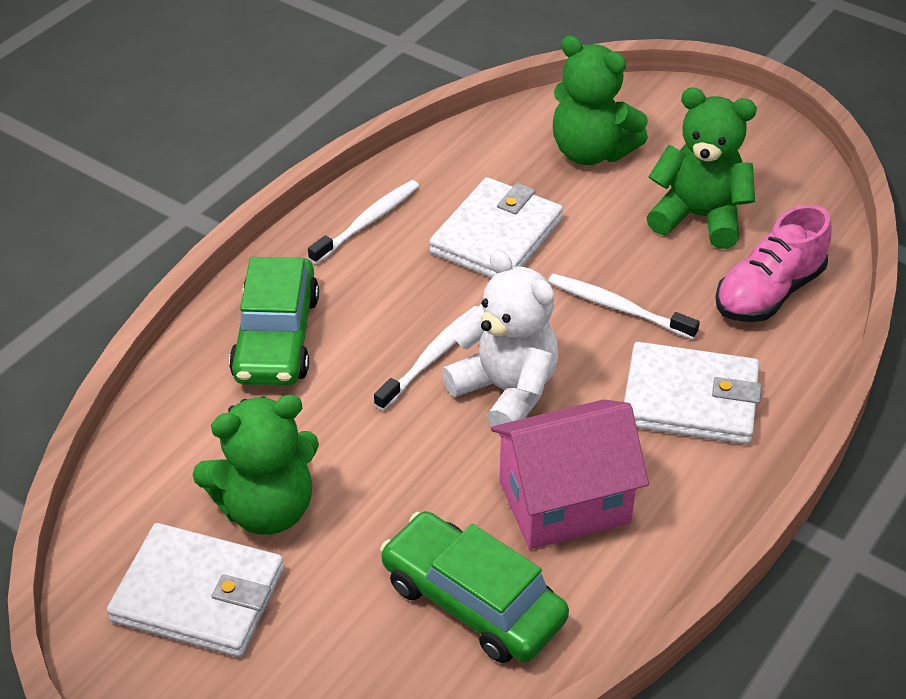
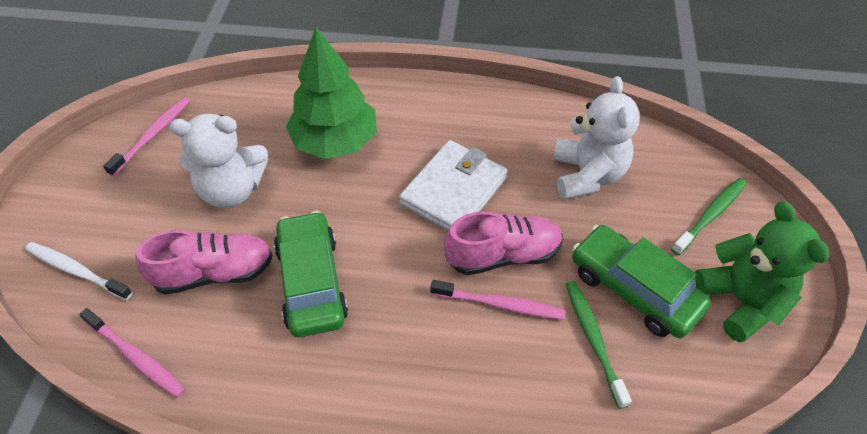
green teddy bear: [193,395,319,535] [553,35,648,165] [646,88,757,249] = 3 -> [695,201,829,342] = 1
green toothbrush: none = 0 -> [566,281,632,409] [671,178,747,255] = 2
green tree: none = 0 -> [286,27,377,159] = 1
pink house: [491,399,649,549] = 1 -> none = 0
pink shoe: [715,204,832,322] = 1 -> [135,230,273,295] [444,211,563,275] = 2
pink toothbrush: none = 0 -> [79,308,186,398] [103,97,190,176] [431,280,566,320] = 3
white teddy bear: [442,250,559,426] = 1 -> [169,114,268,208] [553,76,640,200] = 2
white toothbrush: [308,180,419,264] [374,306,478,411] [548,274,700,339] = 3 -> [25,242,132,300] = 1
white wallet: [107,523,284,657] [429,177,563,278] [624,342,762,445] = 3 -> [399,140,508,231] = 1

